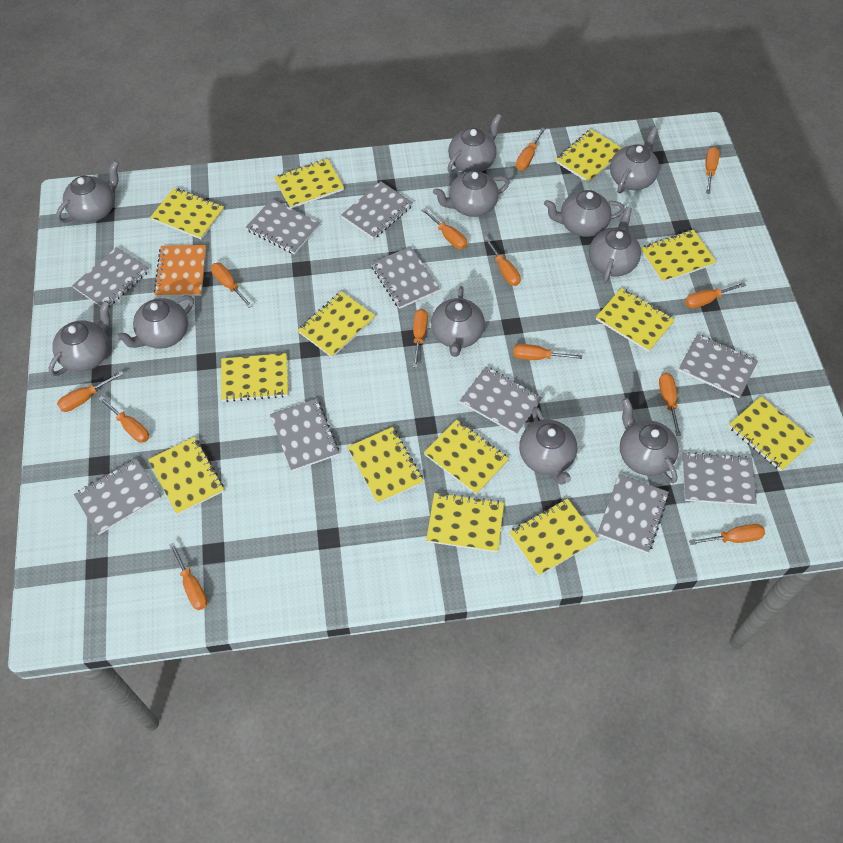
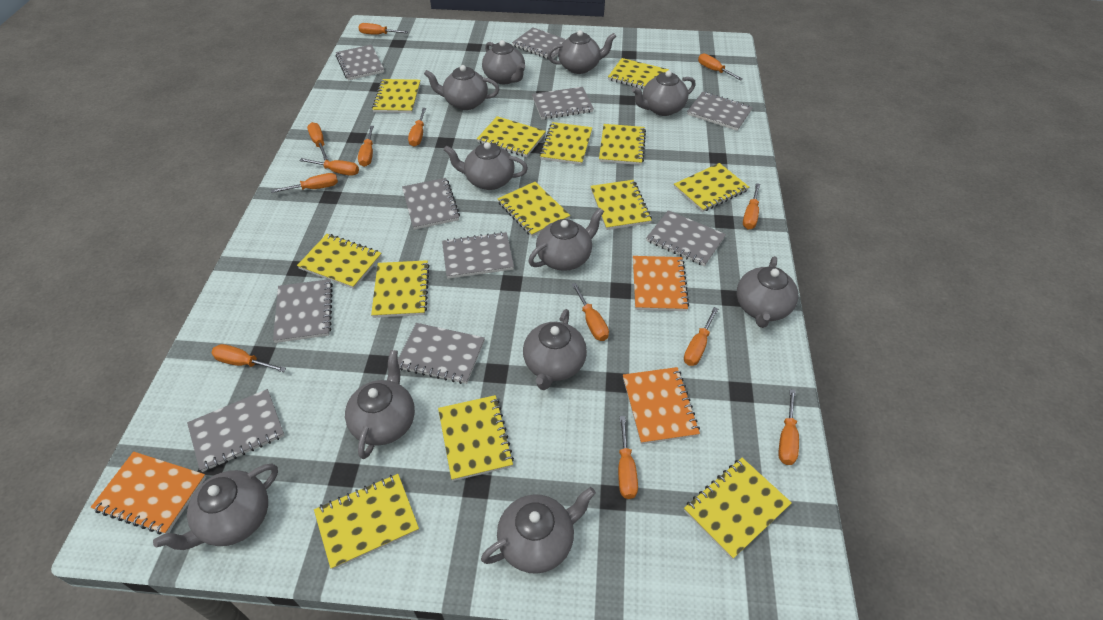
orange notebook: [154,245,206,297] = 1 -> [90,452,206,534] [623,367,700,444] [633,256,689,311] = 3

